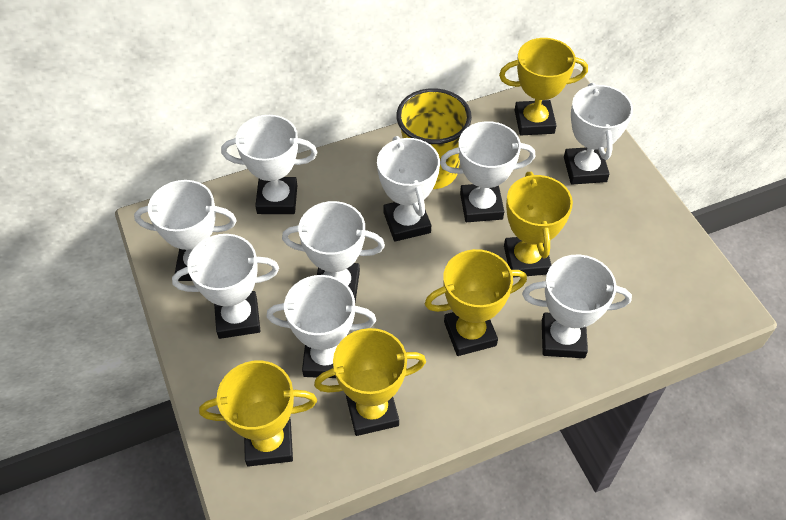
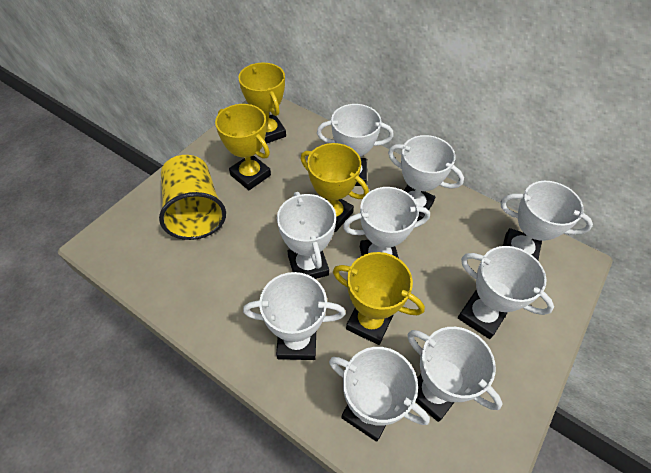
yellow trophy: [199,361,317,467] [314,328,426,436] [425,249,527,356] [499,38,588,135] [504,172,573,278] = 5 -> [215,104,271,190] [239,63,286,144] [301,143,369,232] [333,252,425,345] = 4

